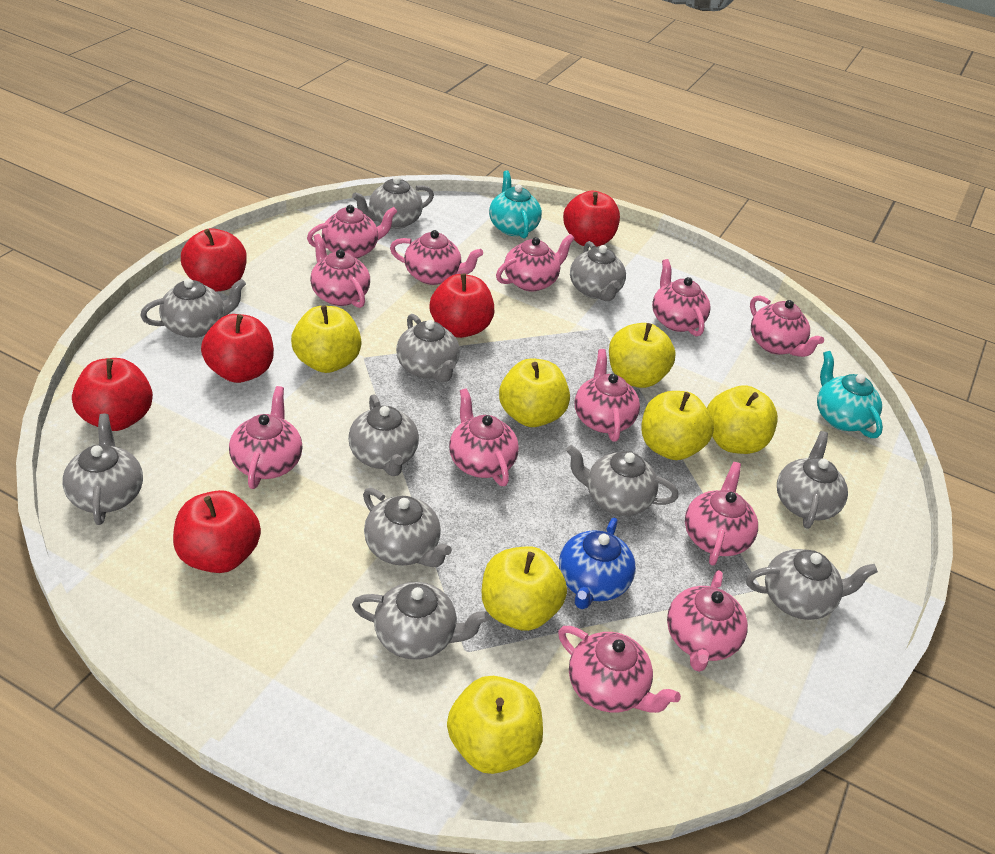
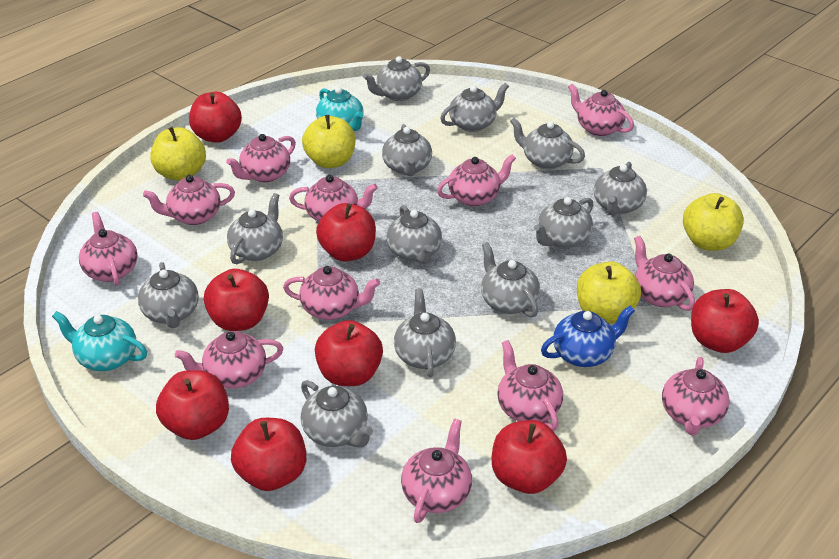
grey teapot: [62,414,143,525] [140,278,246,338] [348,394,419,476] [352,176,434,229] [352,582,490,660] [363,488,452,567] [396,314,460,382] [566,445,678,516] [570,241,626,301] [746,549,878,620] [777,431,848,529] = 11 -> [138,262,199,328] [227,193,283,264] [301,380,373,448] [363,56,430,101] [382,124,432,176] [386,205,442,264] [394,288,456,377] [440,83,509,132] [481,242,540,318] [510,118,585,169] [534,197,593,248] [594,162,647,216] = 12
red apple: [72,358,153,431] [173,490,261,573] [181,228,247,292] [201,314,274,383] [430,274,494,338] [563,190,620,247] = 6 -> [156,370,229,440] [189,92,242,143] [204,269,269,331] [231,418,306,491] [315,320,383,386] [316,203,376,262] [492,420,567,494] [691,289,759,353] = 8
yellow apple: [291,305,362,373] [447,676,543,774] [482,546,567,631] [499,358,570,427] [609,323,676,388] [642,391,714,460] [707,386,778,454] = 7 -> [150,127,206,181] [302,115,356,168] [577,261,641,324] [683,193,744,251] = 4

